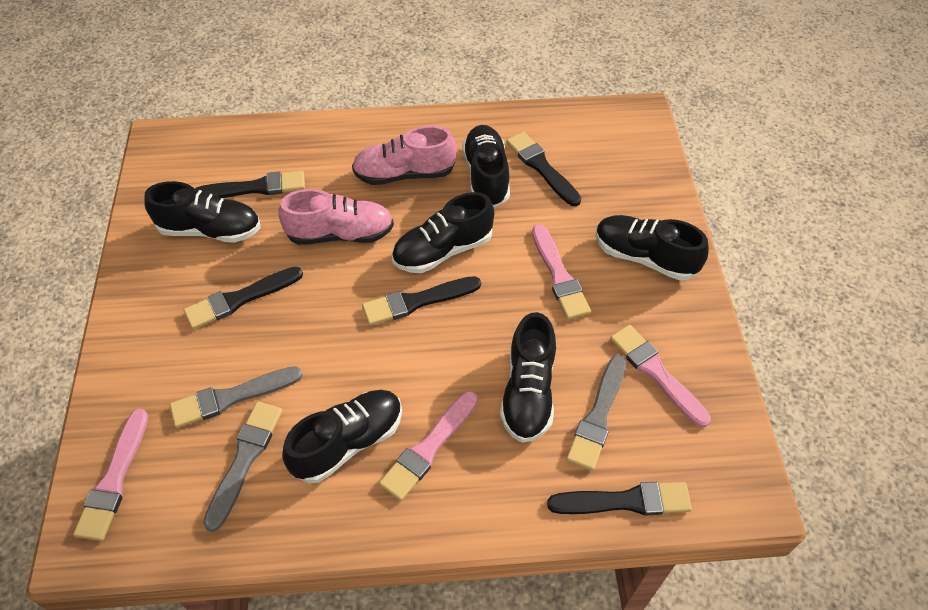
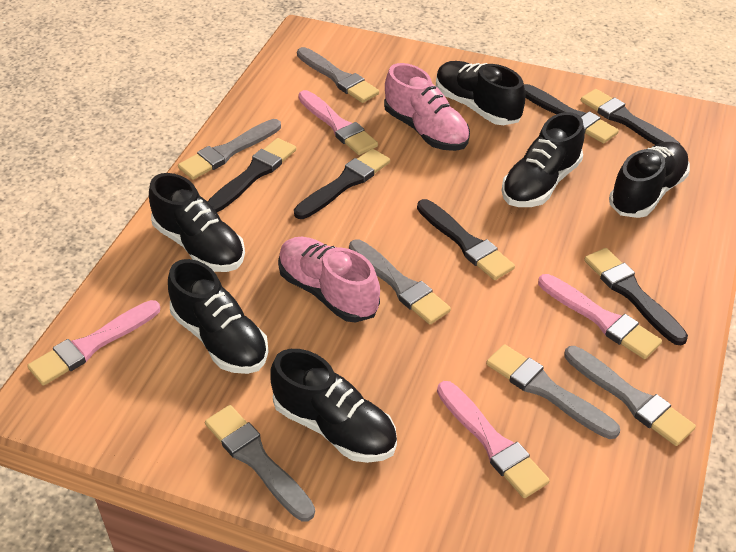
black brush: [184,267,303,329] [195,171,305,198] [362,276,481,326] [506,132,581,206] [547,482,692,515] = 5 -> [208,138,296,212] [294,148,390,219] [417,199,515,280] [524,84,619,144] [581,89,681,145] [584,248,688,345] = 6
grey brush: [170,366,303,428] [203,401,282,532] [566,355,626,471] = 3 -> [178,119,281,180] [205,405,315,521] [297,47,379,103] [349,240,451,324] [486,344,620,439] [564,346,696,446] = 6

